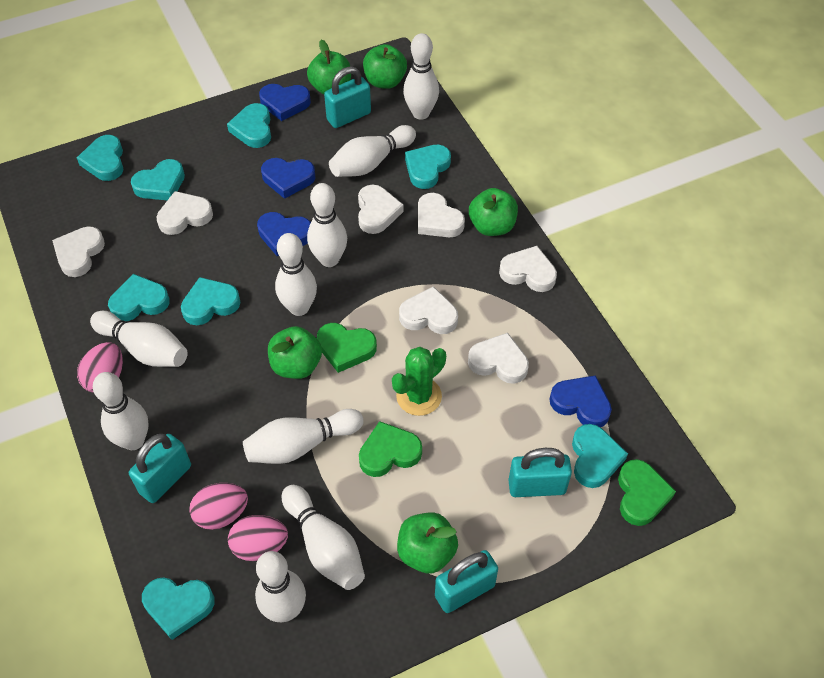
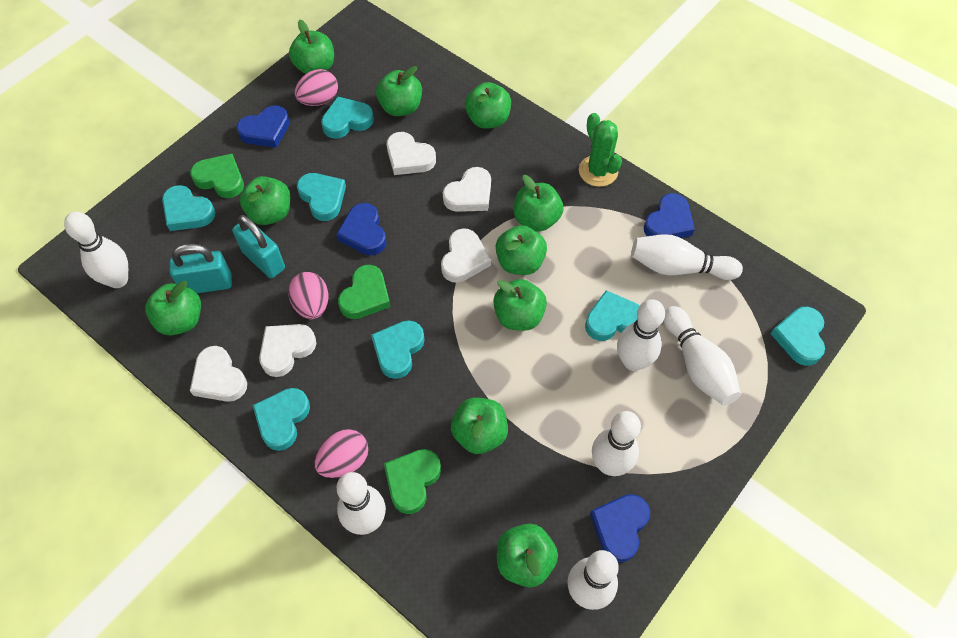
green apple: [268,326,322,379] [307,40,351,94] [363,44,407,89] [397,512,458,573] [469,188,518,236] = 5 -> [145,280,201,336] [240,176,290,225] [289,19,334,74] [376,66,422,116] [451,398,508,454] [465,82,511,129] [493,279,547,331] [496,225,547,275] [497,523,558,587] [513,175,563,231] = 10
turquoise heart: [77,135,123,181] [108,274,170,321] [131,159,185,200] [142,577,215,640] [181,277,241,325] [227,103,271,148] [405,145,451,189] [572,424,628,488] = 8 -> [162,185,216,231] [253,388,310,451] [297,173,346,221] [321,96,374,139] [371,320,425,379] [585,290,640,341] [771,307,825,366] = 7
turquoise padlock: [129,434,191,503] [324,67,371,128] [435,550,498,613] [508,448,572,497] = 4 -> [170,244,232,294] [232,215,285,278] = 2
white bowling pin: [90,311,188,367] [93,372,149,450] [243,409,364,464] [255,551,306,622] [275,233,317,316] [282,485,365,590] [307,183,347,267] [329,125,416,177] [403,33,439,119] = 9 -> [64,212,128,288] [337,472,386,535] [567,550,619,610] [592,411,641,476] [617,299,665,371] [631,234,743,280] [664,306,741,406] = 7
white heart: [52,226,105,277] [156,191,213,235] [358,185,404,234] [399,286,458,334] [418,193,465,237] [468,333,529,384] [499,246,557,292] = 7 -> [190,346,247,402] [259,324,317,377] [387,132,436,175] [441,228,491,283] [443,167,491,212] = 5

